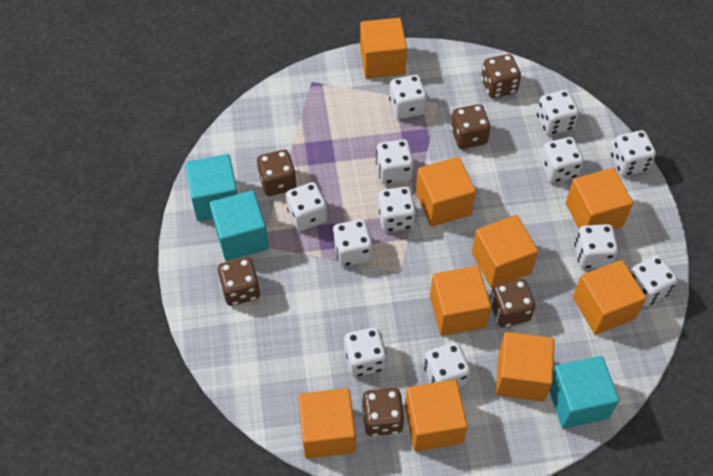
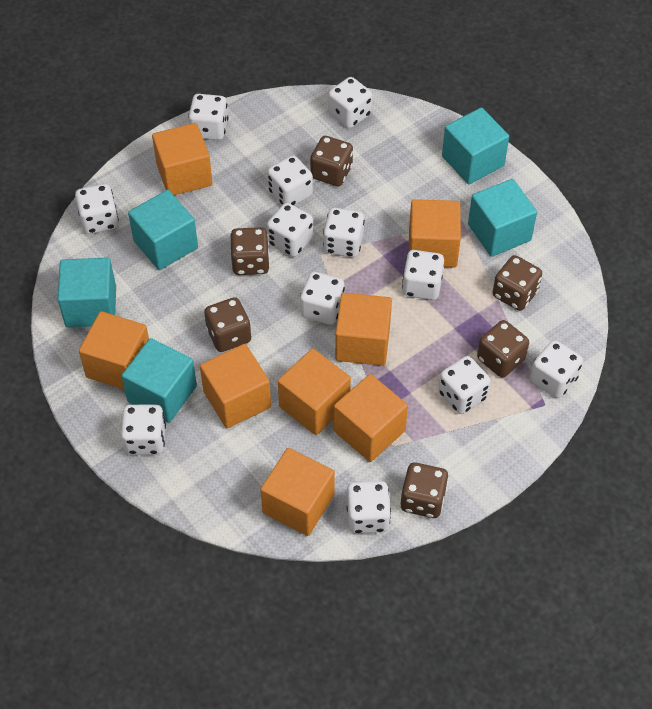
orange cube: [298,388,355,459] [360,18,407,79] [405,380,468,451] [416,157,476,226] [430,266,491,336] [472,215,538,288] [496,332,555,401] [566,168,633,229] [573,260,646,335] = 9 -> [79,311,149,390] [152,123,213,195] [200,344,271,428] [260,448,335,536] [278,348,351,435] [334,374,408,462] [335,293,392,366] [409,199,461,267] = 8
turquoise cube: [185,154,238,221] [210,190,269,261] [549,356,619,429] = 3 -> [58,258,116,327] [122,338,197,423] [128,190,198,270] [442,107,509,184] [468,179,537,257] = 5

